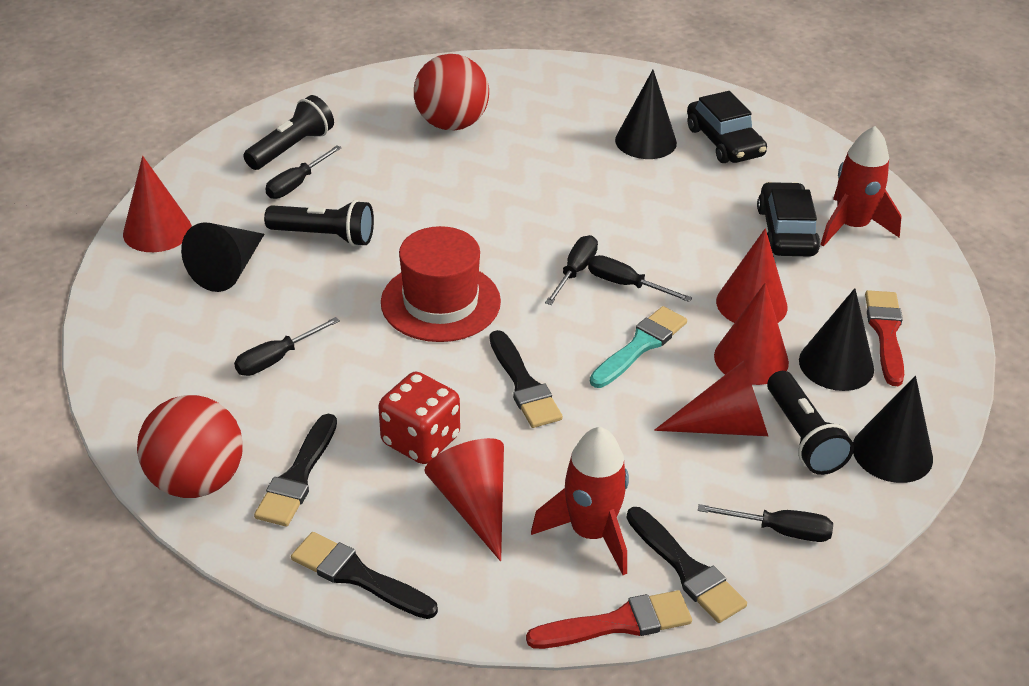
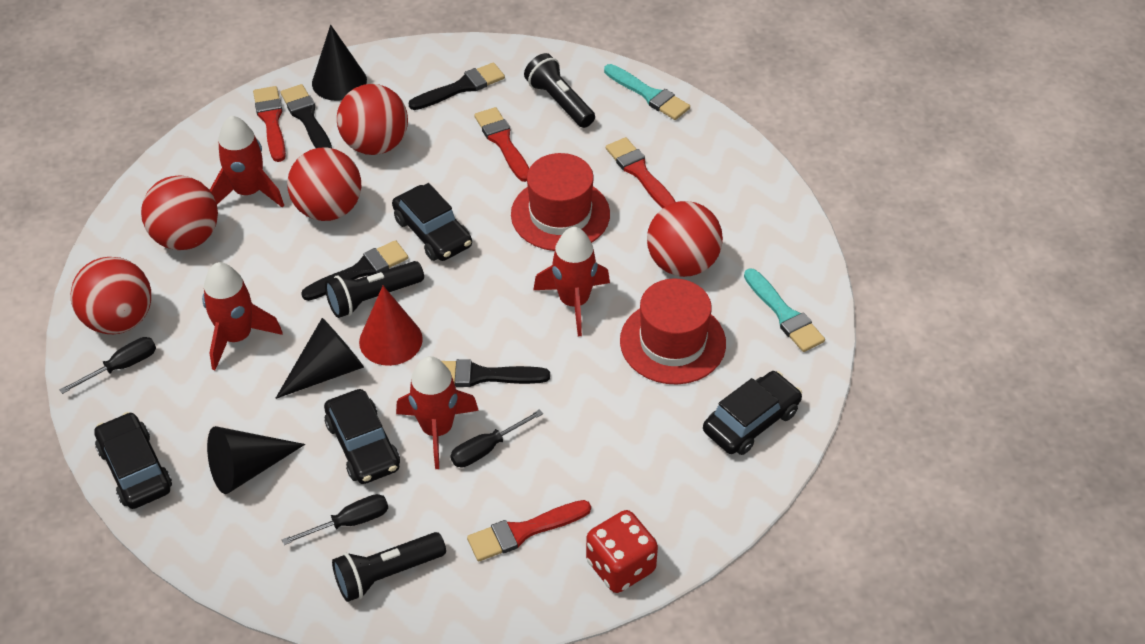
black car: [687,91,767,163] [757,182,820,257] = 2 -> [94,412,172,509] [324,389,400,484] [392,183,472,261] [703,371,802,455] = 4
black cone: [181,222,264,292] [615,70,677,159] [799,288,874,391] [853,376,933,483] = 4 -> [207,426,305,494] [275,318,364,399] [312,25,367,101] = 3
black screwdriver: [234,317,340,376] [265,145,342,199] [545,235,598,305] [588,255,692,302] [698,504,833,542] = 5 -> [59,337,156,394] [282,494,388,545] [450,409,543,467] = 3
red ball: [137,395,243,498] [414,54,489,130] = 2 -> [71,257,151,334] [141,175,218,250] [287,147,361,221] [337,84,408,155] [647,201,723,277] = 5
red brush: [526,590,692,649] [865,290,904,386] = 2 -> [253,86,286,162] [467,500,591,561] [474,107,529,182] [606,137,675,208] = 4
red cone: [123,156,192,252] [424,438,504,561] [654,361,768,436] [714,282,789,385] [716,228,788,323] = 5 -> [359,286,423,366] = 1
red hat: [381,226,501,342] = 1 -> [511,153,610,251] [620,278,726,385] = 2
red rocket: [531,427,629,575] [820,126,902,247] = 2 -> [202,262,283,370] [210,115,284,208] [396,356,479,469] [533,227,610,336] = 4
turquoise brush: [590,306,687,388] = 1 -> [604,64,690,120] [744,268,825,352] = 2

